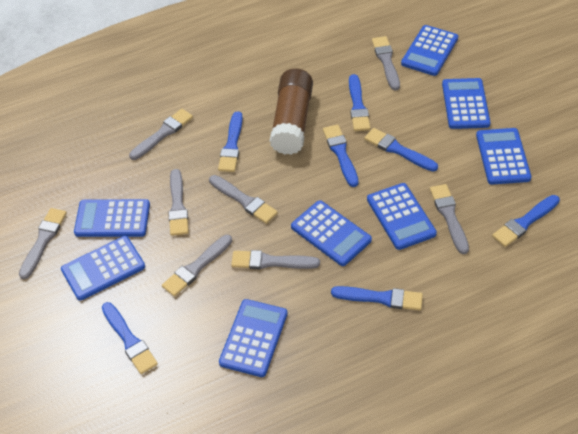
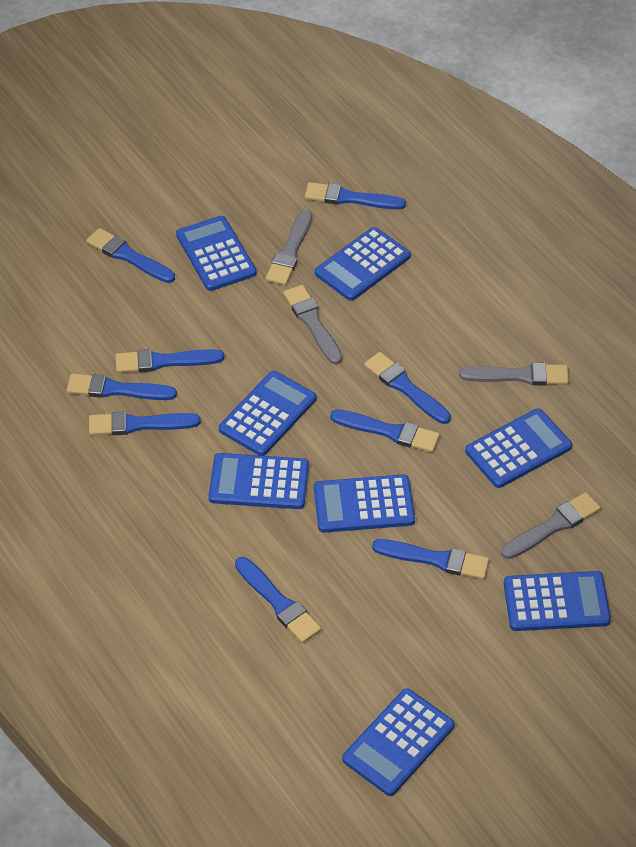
blue brush: [102,302,158,374] [218,111,243,172] [323,125,358,187] [331,286,423,310] [349,74,370,131] [364,128,438,172] [492,195,560,247] = 7 -> [66,374,177,400] [86,228,175,283] [89,411,200,435] [115,349,224,373] [235,557,321,643] [305,182,406,209] [330,409,440,452] [364,352,451,424] [372,539,489,579] = 9
brown glue stick: [270,68,313,155] = 1 -> none = 0
grey brush: [19,208,67,280] [129,109,193,160] [162,235,232,297] [168,169,189,236] [209,175,278,224] [231,250,320,269] [372,36,400,90] [430,184,469,254] = 8 -> [266,210,312,285] [283,285,342,364] [459,363,569,385] [501,492,601,559] = 4

